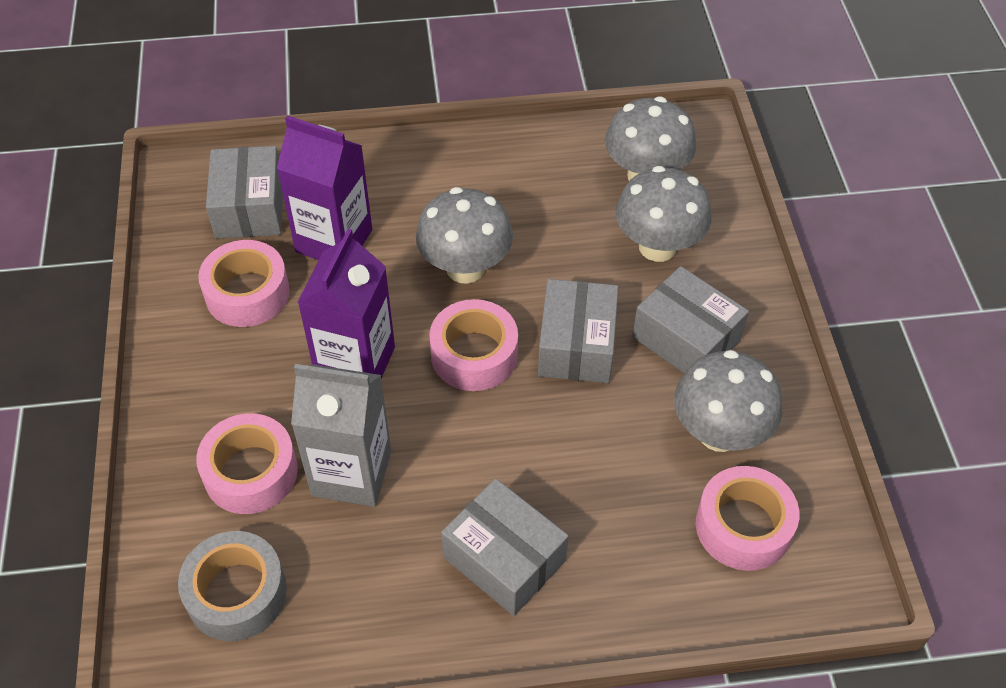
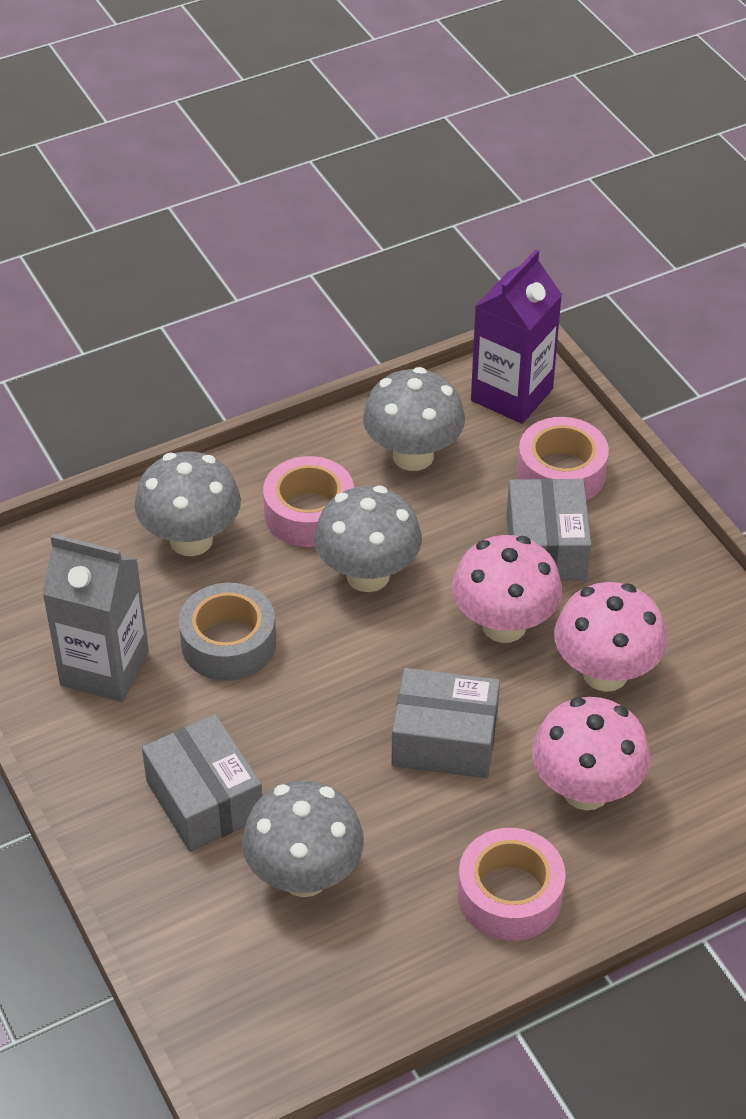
grey box: [206,146,283,239] [441,478,569,616] [538,279,619,383] [632,266,749,374] = 4 -> [142,714,262,852] [392,668,500,778] [507,479,592,581] = 3
pink mushroom: none = 0 -> [452,535,562,643] [532,697,650,810] [554,582,667,692] = 3
pink tape: [196,413,298,514] [198,240,290,327] [429,299,518,391] [696,466,799,571] = 4 -> [263,456,354,547] [458,828,566,941] [517,417,609,501] = 3
purple carton: [277,115,372,260] [298,229,395,378] = 2 -> [471,249,562,424] = 1

